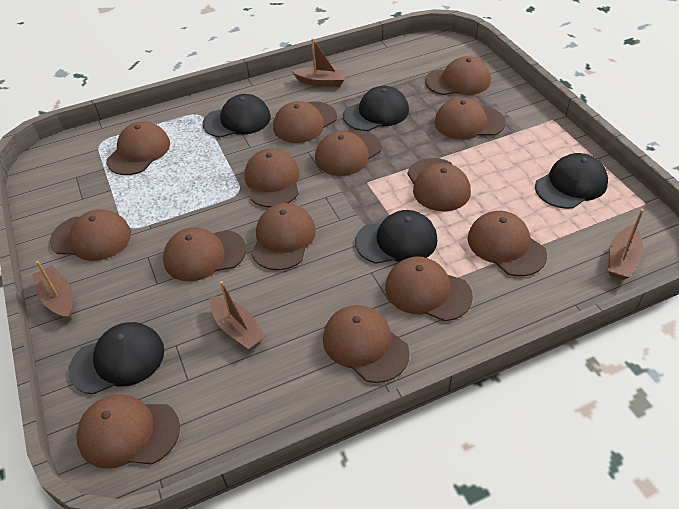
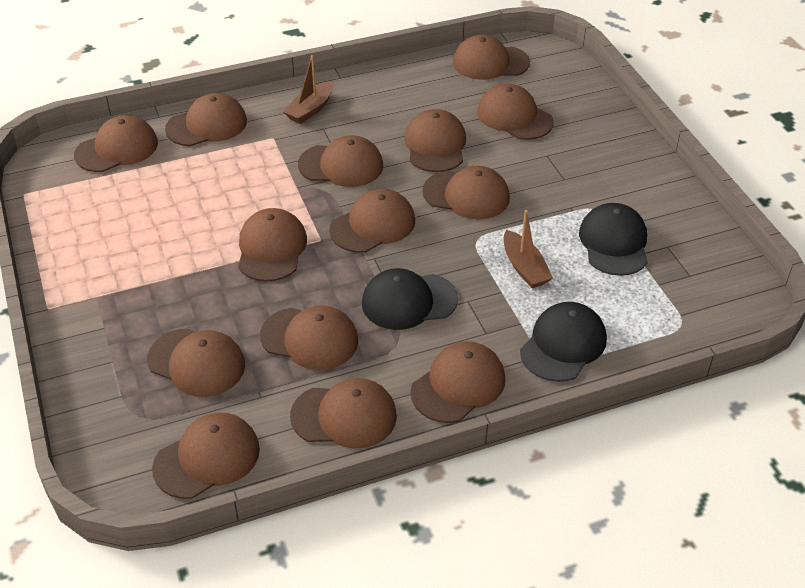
black cap: [69,322,164,395] [203,94,271,138] [343,86,409,131] [355,210,437,264] [535,153,608,209] = 5 -> [362,268,458,330] [520,302,607,382] [579,203,648,276] = 3
brown boat: [33,261,73,320] [210,281,266,350] [292,39,347,87] [608,209,644,280] = 4 -> [283,55,334,124] [504,210,553,288] = 2

